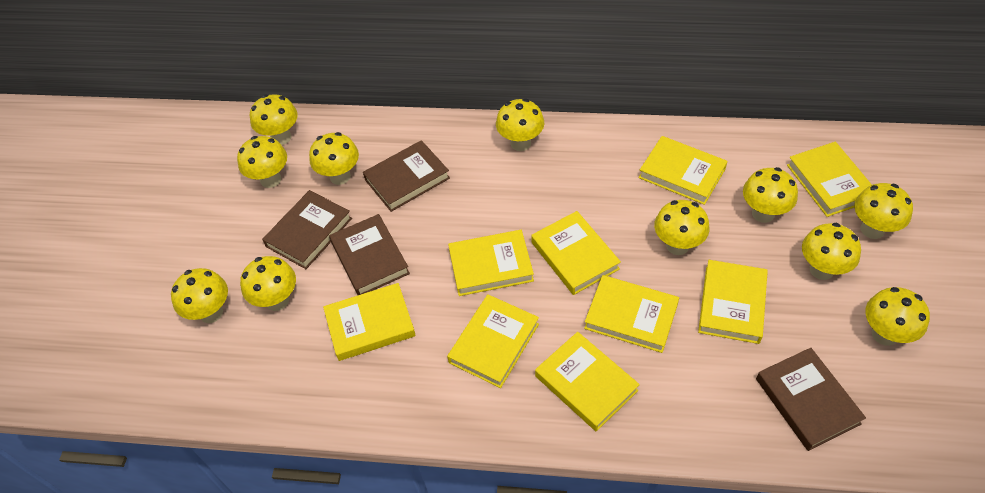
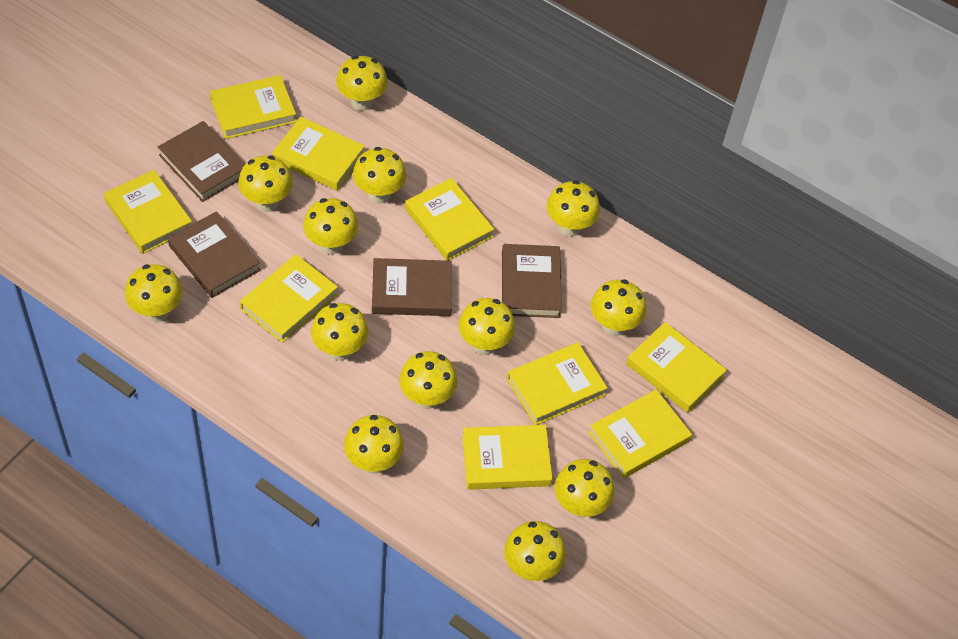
yellow mushroom: [171,268,228,323] [237,136,287,188] [240,256,296,311] [250,94,298,145] [309,132,359,185] [496,99,544,151] [654,200,709,255] [743,167,798,223] [802,223,861,280] [854,183,913,239] [865,287,930,346] = 11 -> [125,264,183,322] [238,155,293,212] [303,198,358,255] [311,303,368,361] [336,56,388,111] [344,415,404,474] [353,147,406,204] [399,351,457,409] [459,298,515,355] [504,521,566,581] [547,180,600,237] [555,459,615,518] [591,279,646,336] = 13

